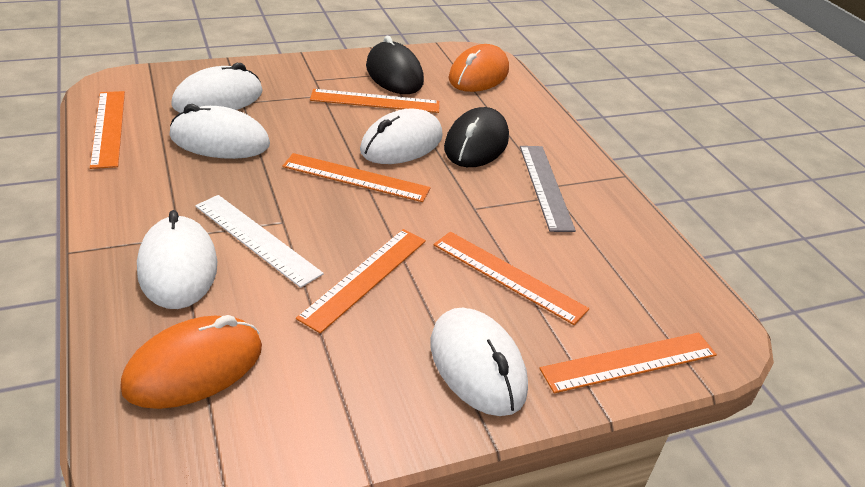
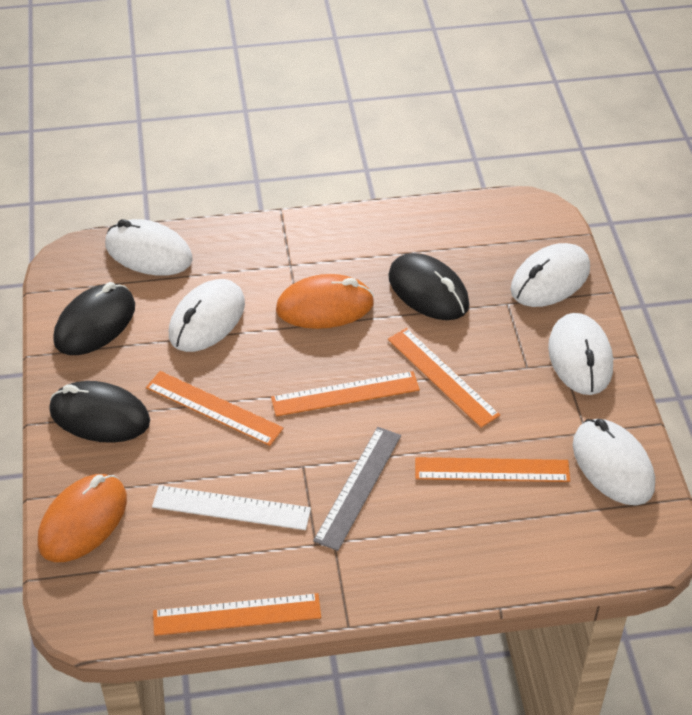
black mouse: [366,36,424,94] [444,107,509,167] = 2 -> [49,381,150,443] [53,282,135,355] [388,253,469,320] = 3
orange ruler: [90,91,125,169] [282,153,431,202] [296,229,426,334] [310,89,440,113] [434,232,589,325] [539,333,717,393] = 6 -> [146,371,284,446] [153,593,321,636] [271,371,420,417] [388,328,500,428] [415,457,570,482] = 5

